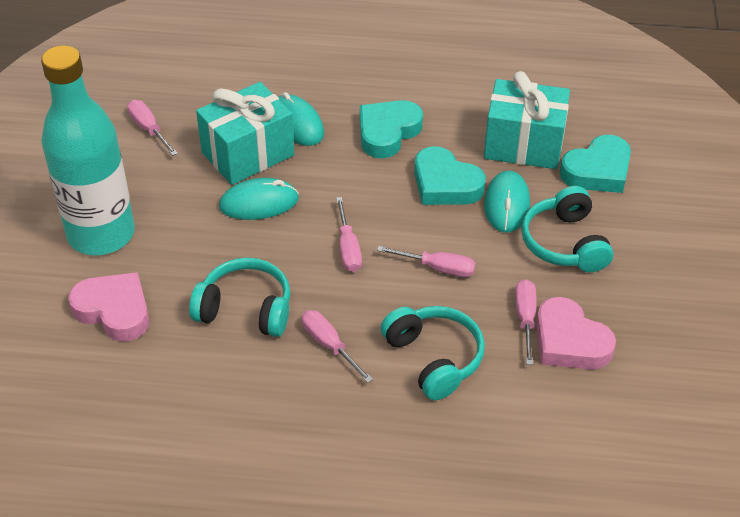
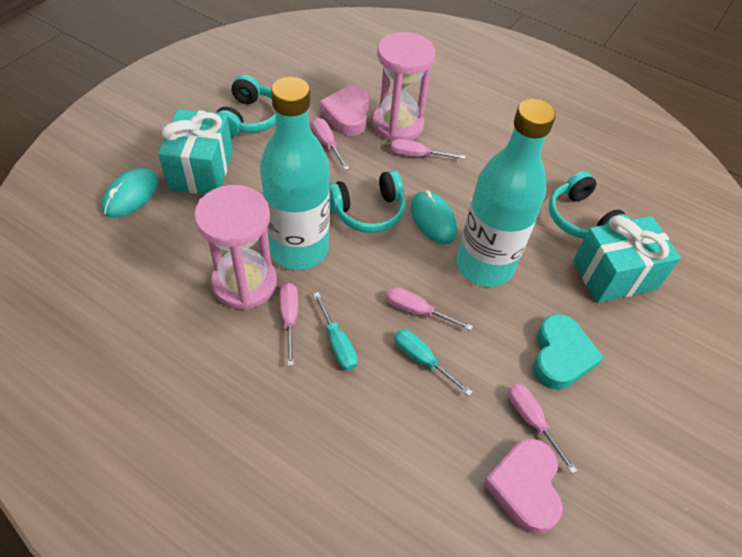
pink hourglass: none = 0 -> [194,185,277,310] [372,32,436,142] = 2
turquoise bottle: [41,45,135,255] = 1 -> [260,77,330,270] [456,99,556,287] = 2
turquoise heart: [360,100,423,158] [414,146,486,205] [560,135,631,193] = 3 -> [533,314,604,390] = 1
turquoise mouse: [219,178,299,220] [278,92,324,146] [484,171,530,233] = 3 -> [101,168,158,218] [411,190,457,244] = 2
turquoise screwdriver: none = 0 -> [313,292,358,371] [394,329,472,396] = 2

